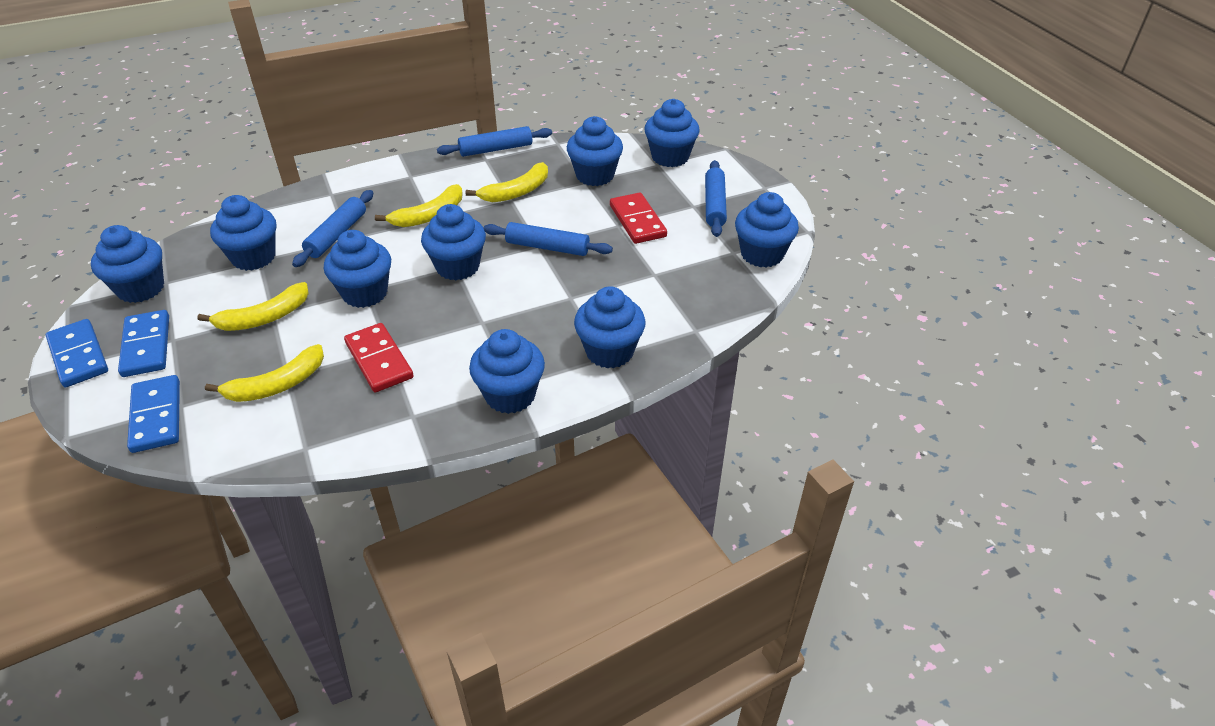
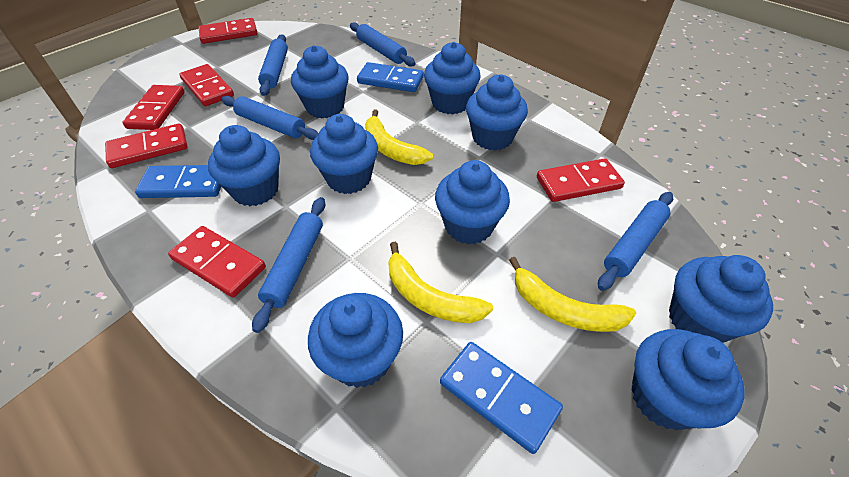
blue rolling pin: [292,190,373,267] [437,126,552,157] [484,222,613,256] [705,160,727,237] = 4 -> [221,96,319,140] [252,197,325,333] [258,34,288,96] [350,22,416,67] [598,192,673,291] = 5
red domino: [344,323,414,393] [610,192,667,244] = 2 -> [105,124,187,168] [122,85,185,130] [168,226,266,298] [179,64,234,106] [199,18,258,44] [537,158,625,202] = 6
yellow banana: [197,282,309,331] [205,344,324,402] [375,184,463,227] [465,162,548,202] = 4 -> [365,110,433,165] [388,242,493,323] [509,257,636,332] = 3

